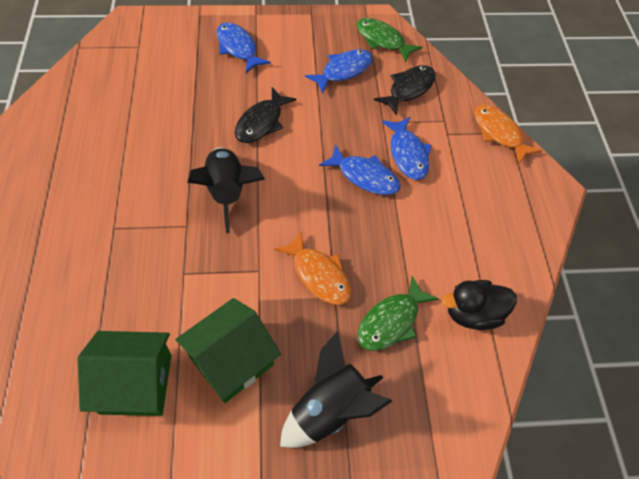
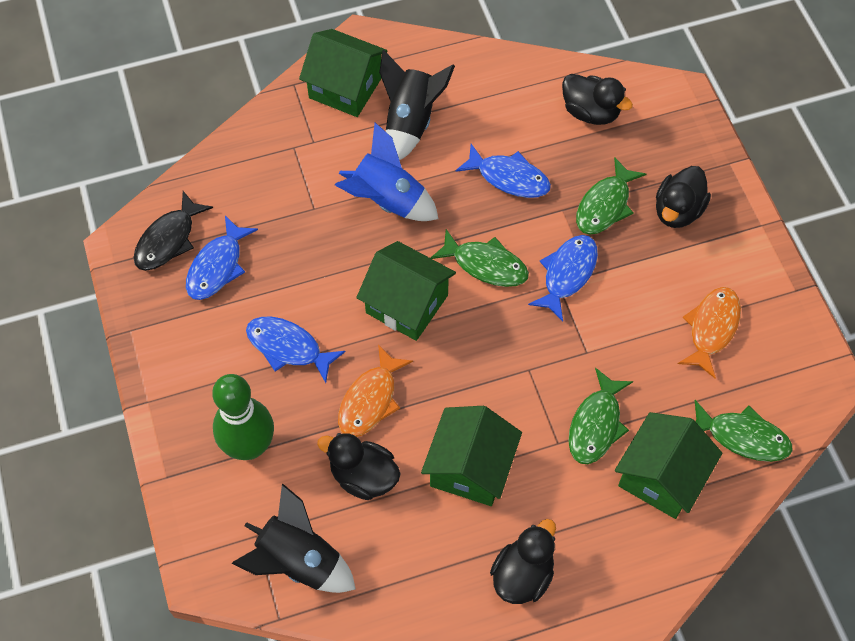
black duck: [441,280,517,330] = 1 -> [317,433,400,500] [490,519,556,604] [562,74,633,125] [656,166,711,228] = 4
black fish: [235,87,297,143] [374,65,436,116] = 2 -> [134,191,213,271] = 1
blue rocket: none = 0 -> [335,123,439,221] = 1
green bowling pin: none = 0 -> [212,374,274,460] = 1
green fish: [356,18,422,62] [357,276,439,351] = 2 -> [431,229,529,287] [568,368,633,464] [576,157,646,235] [695,400,793,462] = 4
green house: [78,331,171,416] [175,298,281,403] = 2 -> [299,29,388,117] [356,241,456,341] [421,406,522,506] [615,412,722,519] = 4

